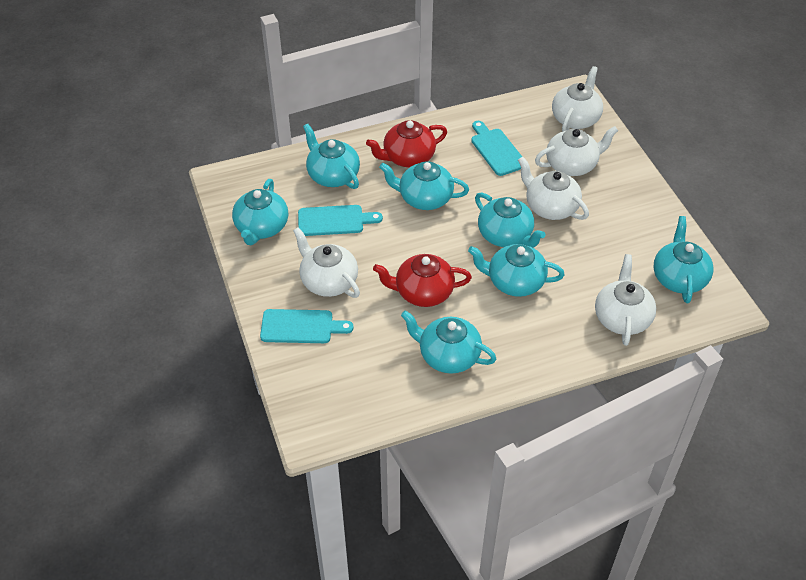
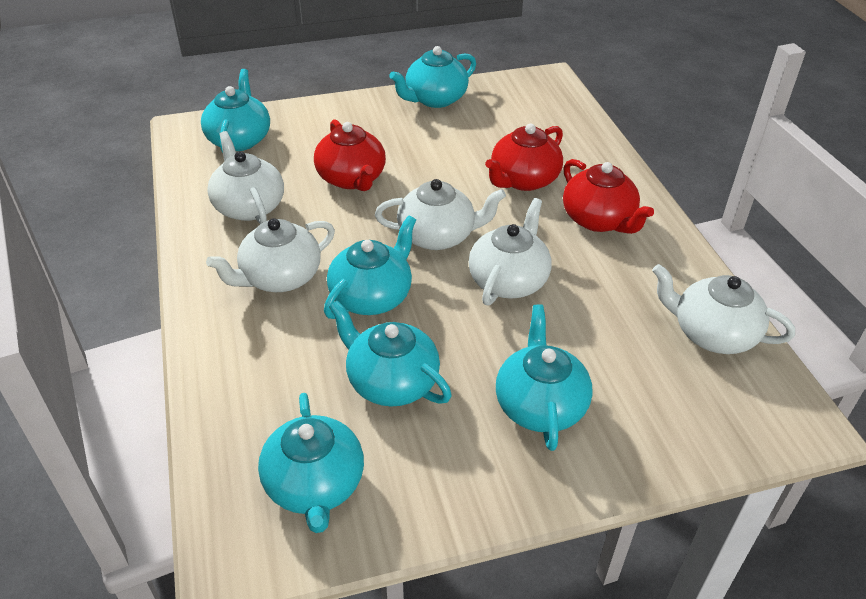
red teapot: [366,120,447,167] [373,254,472,307] = 2 -> [314,119,386,191] [485,123,563,191] [563,159,654,234] = 3
turquoise cutting board: [260,309,354,343] [298,205,383,236] [471,121,522,176] = 3 -> none = 0
turquoise teapot: [232,179,288,245] [303,124,360,189] [379,161,469,210] [401,311,496,374] [468,244,565,297] [475,192,545,248] [654,216,713,303] = 7 -> [201,69,270,153] [258,393,364,533] [324,215,416,319] [329,300,452,407] [389,46,476,108] [496,304,593,451] = 6

